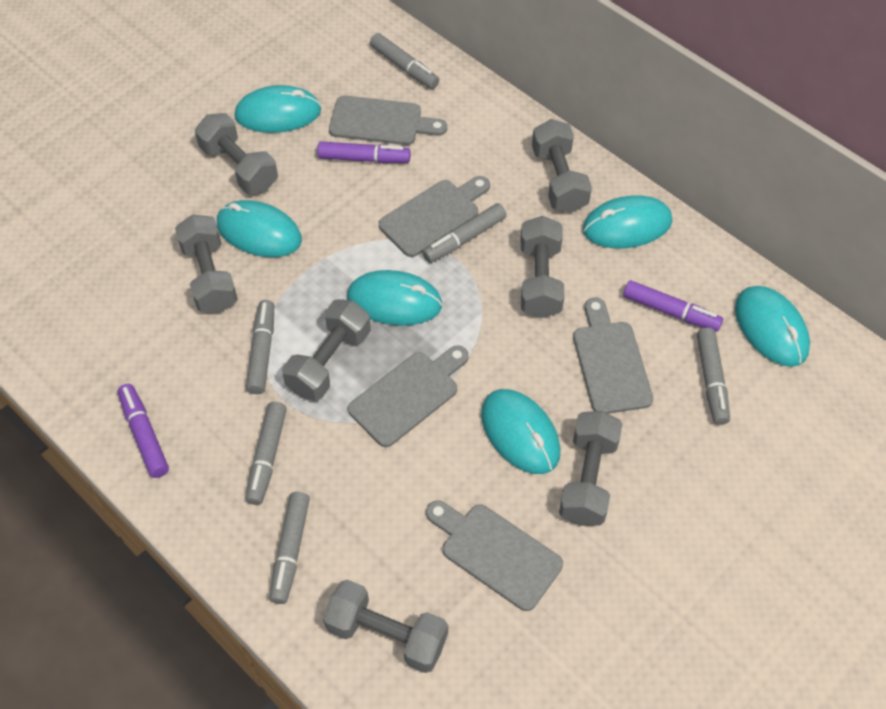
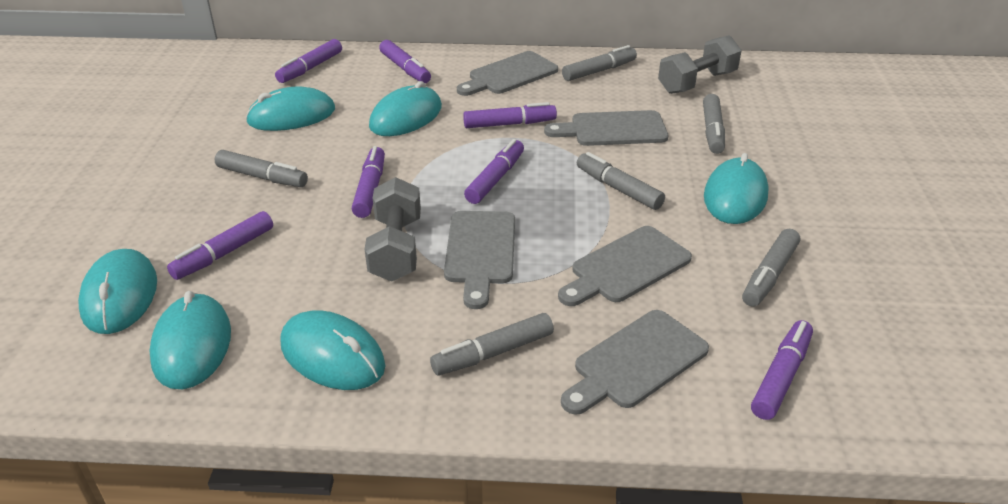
grey dumbbell: [175,215,238,313] [195,113,278,194] [282,299,371,401] [323,580,448,673] [521,216,564,318] [532,119,592,213] [559,411,623,526] = 7 -> [364,177,421,281] [658,35,742,94] = 2
purple marker: [118,384,169,478] [317,141,411,163] [623,280,723,332] = 3 -> [167,211,273,280] [275,39,342,83] [352,146,385,218] [379,40,431,83] [463,102,557,128] [464,139,524,204] [751,320,813,420] = 7

